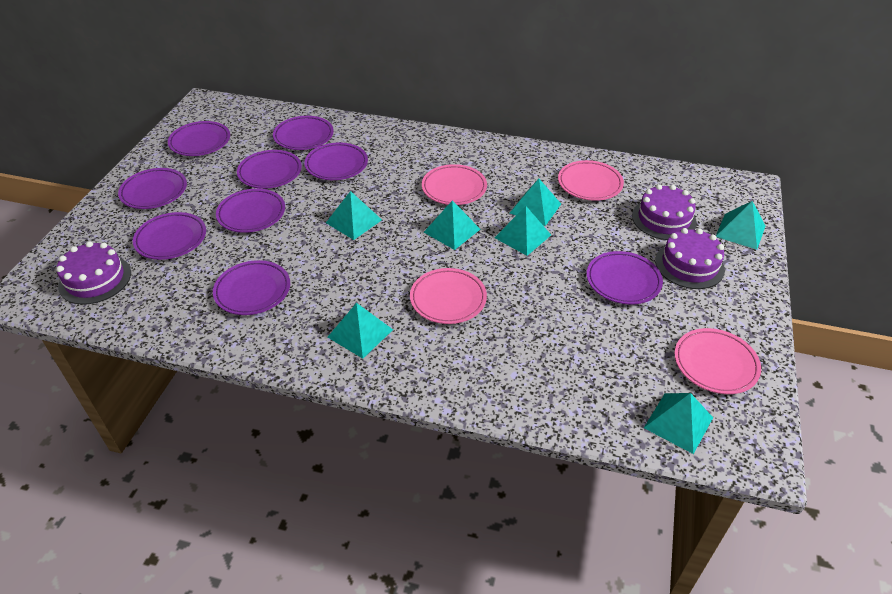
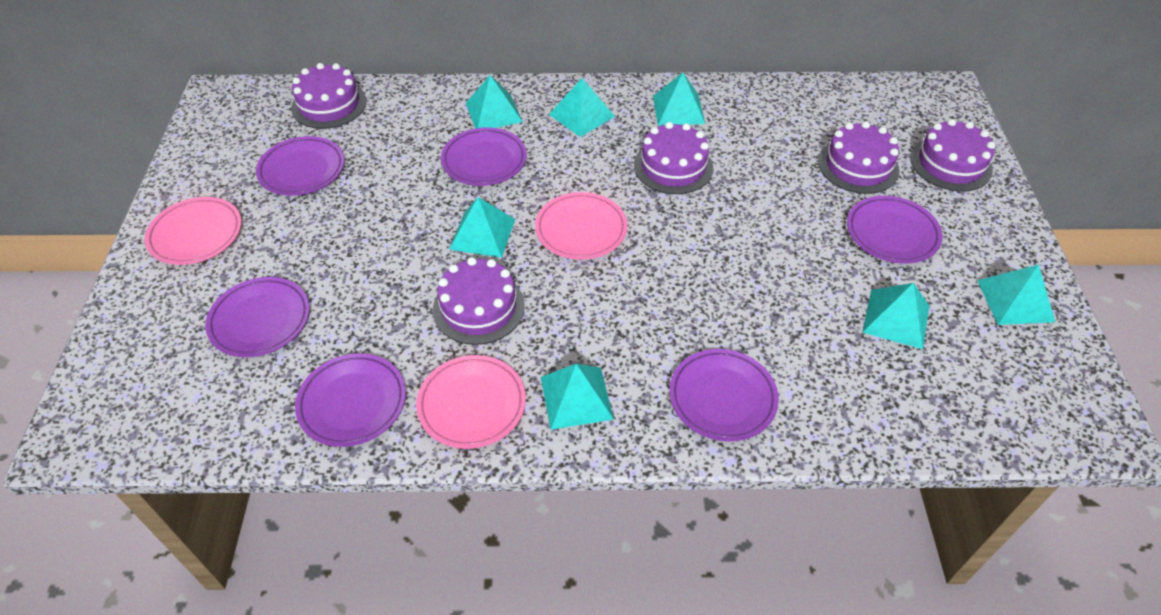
pink plate: [410,268,487,324] [422,164,487,205] [558,160,624,201] [674,328,761,394] = 4 -> [145,197,242,265] [416,355,526,449] [535,192,627,260] = 3
purple cake: [56,241,131,305] [632,184,697,240] [655,228,725,289] = 3 -> [291,63,367,129] [433,257,525,345] [634,122,713,194] [818,121,899,194] [910,119,995,191] = 5
purple plate: [118,168,187,209] [133,212,206,260] [168,121,230,156] [213,260,290,315] [216,189,285,233] [237,150,302,189] [273,116,334,150] [304,143,368,180] [587,251,663,304] = 9 -> [205,277,310,357] [256,136,345,196] [295,353,406,447] [441,128,527,186] [669,349,779,442] [847,196,942,264] = 6

